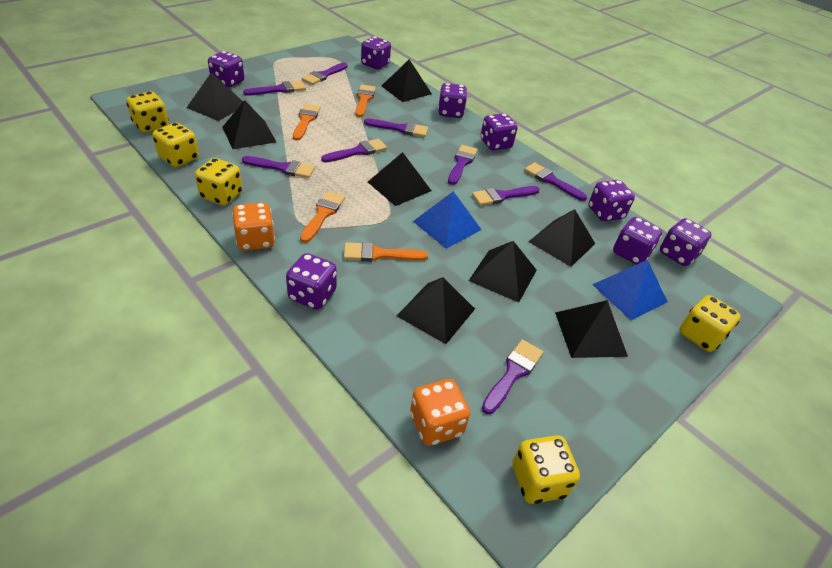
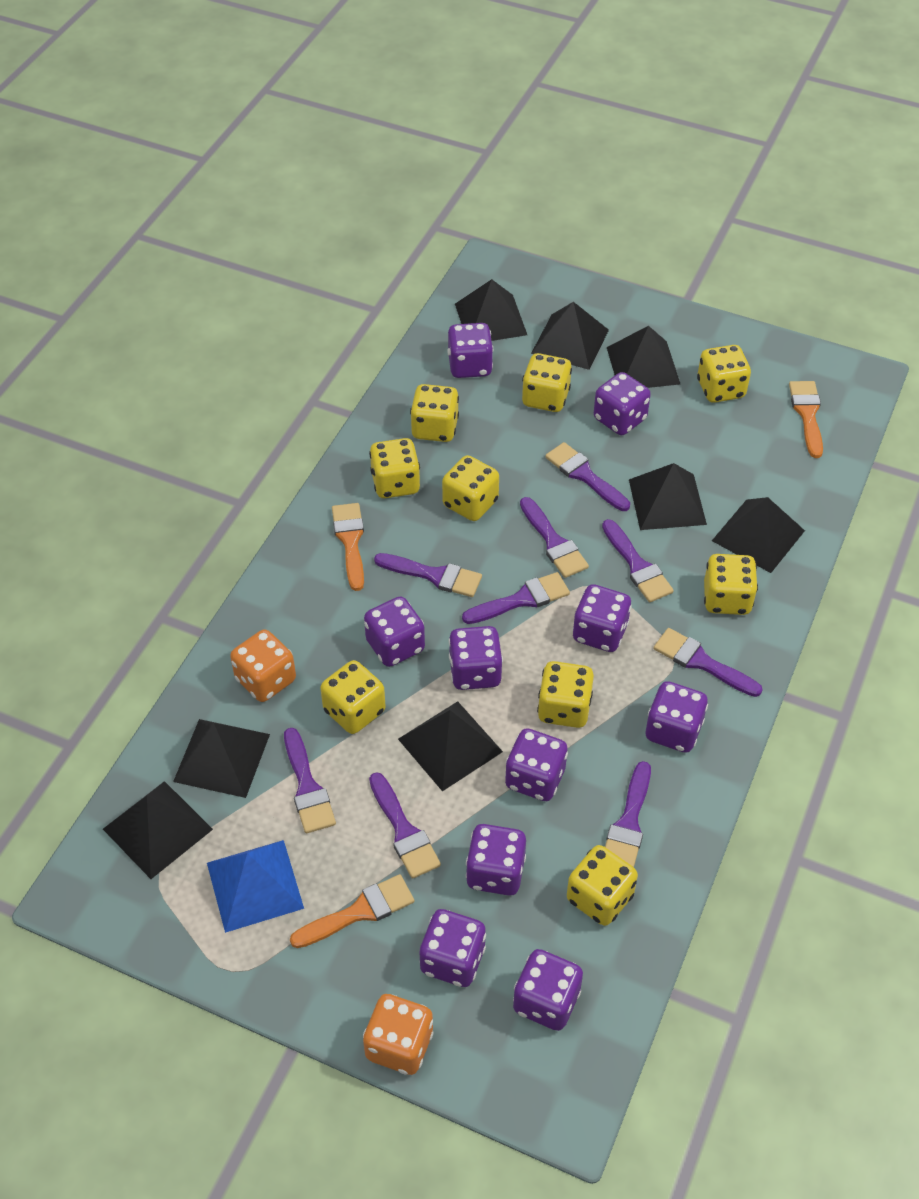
blue pyramid: [413,191,482,249] [592,260,668,320] = 2 -> [207,840,304,933] = 1
orange brush: [293,104,321,141] [300,191,345,243] [344,242,428,262] [355,85,376,117] = 4 -> [290,874,414,948] [332,503,364,591] [789,381,823,458] = 3
purple dice: [208,51,244,87] [286,253,337,310] [361,36,391,69] [438,83,467,118] [480,113,518,150] [589,180,635,221] [613,217,662,265] [660,218,712,266] = 8 -> [364,596,425,667] [420,909,486,987] [448,323,493,378] [449,626,503,690] [466,824,526,896] [505,728,568,801] [513,949,583,1031] [572,584,632,652] [594,372,651,435] [646,681,708,753] = 10
yellow dice: [126,92,169,133] [153,123,199,167] [195,158,242,205] [512,435,580,504] [679,295,741,352] = 5 -> [320,660,386,734] [369,438,420,498] [410,384,459,442] [442,455,499,521] [522,353,572,412] [537,661,594,728] [567,845,638,926] [697,345,751,403] [704,554,758,615] = 9

